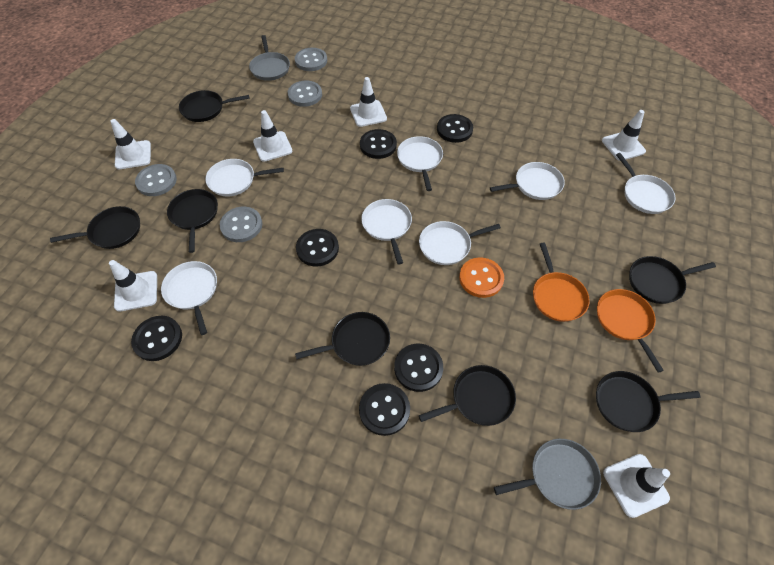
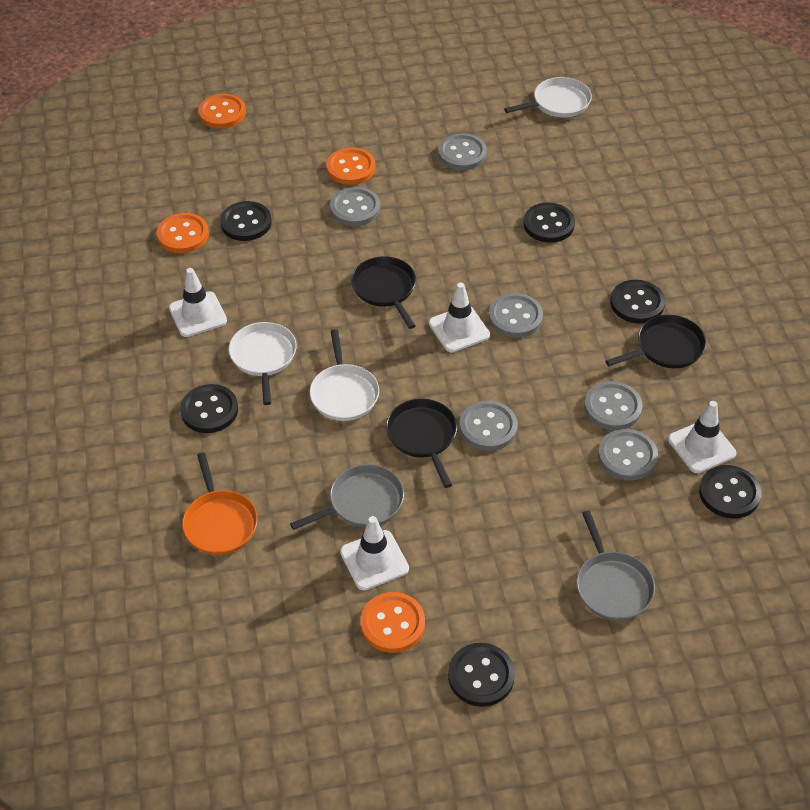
black pan: [50,206,140,249] [167,189,218,253] [179,90,249,122] [295,312,390,366] [419,365,516,426] [596,371,701,432] [629,256,716,304] = 7 -> [351,256,416,329] [386,399,457,488] [605,315,706,368] = 3
grey button: [135,164,177,196] [220,207,262,242] [287,81,322,107] [295,48,327,71] = 4 -> [330,187,380,226] [438,133,487,170] [460,401,518,451] [489,293,543,338] [584,381,643,430] [598,429,658,480] = 6
orange button: [459,257,504,298] = 1 -> [157,213,209,253] [198,94,246,129] [326,148,375,185] [361,592,425,653] = 4
orange pan: [533,243,590,322] [597,289,664,373] = 2 -> [182,453,258,555] = 1
white pan: [161,261,217,335] [205,159,284,196] [361,199,412,264] [397,136,443,191] [419,221,501,265] [490,162,565,200] [616,153,676,214] = 7 -> [229,322,297,405] [310,329,379,421] [504,77,592,117] = 3
white traffic cone: [109,260,157,312] [110,119,151,169] [253,110,292,162] [350,77,387,127] [602,110,646,161] [603,454,670,518] = 6 -> [169,268,227,337] [340,516,409,590] [429,282,490,352] [668,401,737,473] = 4

